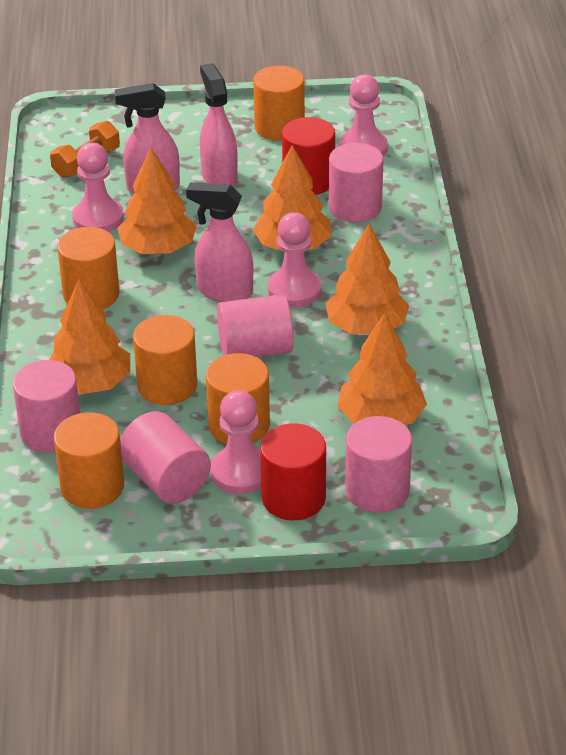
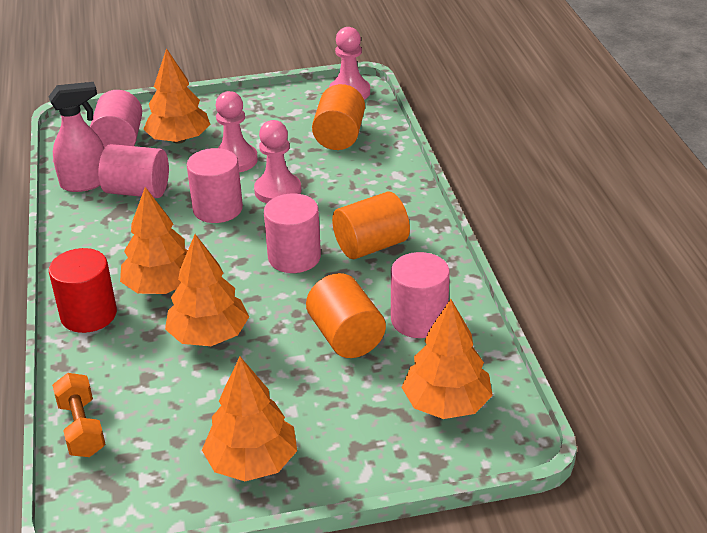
orange cylinder: [54,412,124,509] [57,227,119,309] [133,315,197,405] [206,353,270,444] [253,66,305,141] = 5 -> [306,273,386,358] [312,84,365,150] [332,191,410,259] = 3
pink pawn: [72,143,124,232] [211,390,261,494] [268,212,322,307] [339,74,388,157] = 4 -> [216,91,258,172] [254,120,301,203] [329,27,370,100] = 3
pink spray bottle: [115,83,180,194] [186,182,253,302] [200,63,238,187] = 3 -> [48,82,104,192] = 1
red cylinder: [260,423,326,520] [282,117,335,195] = 2 -> [49,248,117,333] = 1

